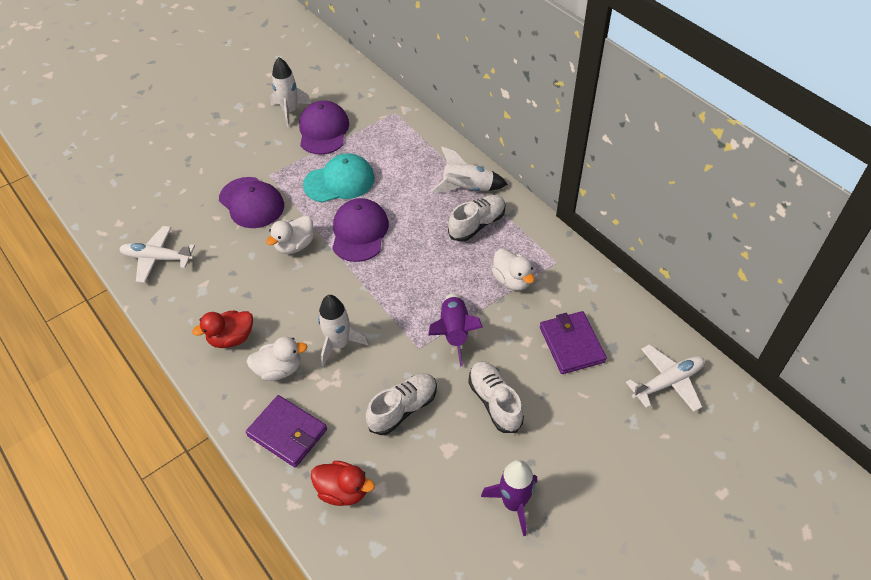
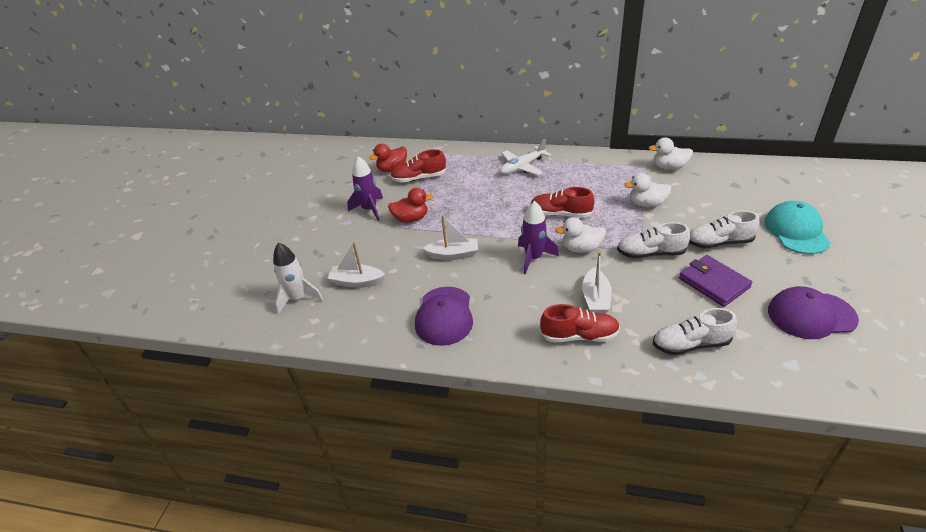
purple cap: [219,177,284,228] [299,101,349,155] [332,198,389,262] = 3 -> [415,287,473,346] [768,286,859,339] = 2
purple wallet: [246,395,327,467] [540,311,607,374] = 2 -> [679,255,752,307] = 1
red shoe: none = 0 -> [390,149,447,183] [530,187,594,218] [540,304,620,342] = 3
white boat: none = 0 -> [327,242,385,288] [423,215,478,260] [582,251,612,314] = 3
white plane: [119,226,195,283] [626,344,704,412] = 2 -> [500,139,551,175] = 1
white rocket: [270,57,311,127] [318,295,369,367] [432,147,508,192] = 3 -> [273,242,323,314] = 1

